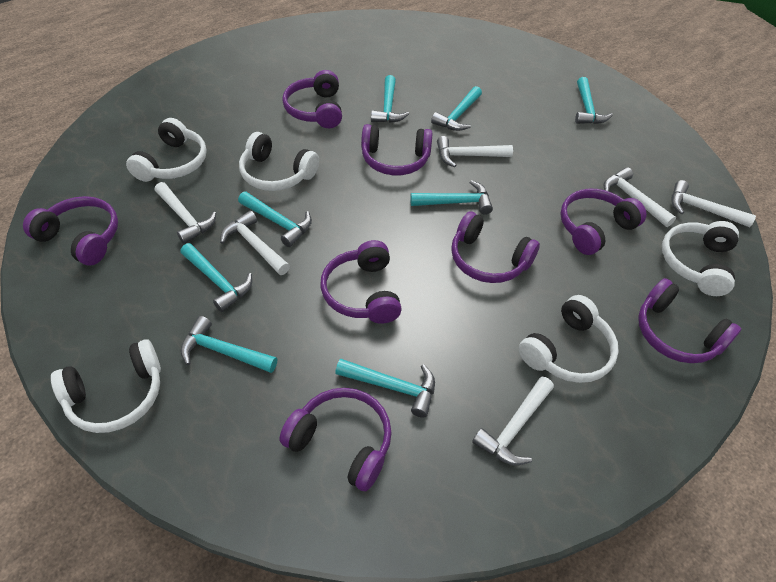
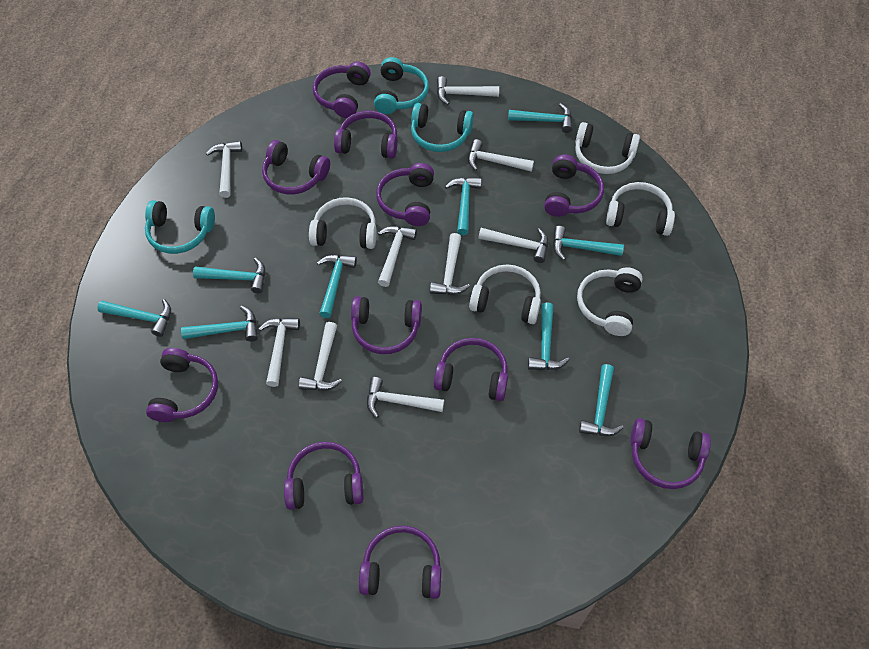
purple headphones: [23,196,118,266] [279,388,392,491] [282,70,342,128] [320,240,402,324] [361,124,432,175] [451,212,540,283] [560,189,646,255] [638,278,741,363] = 8 -> [146,348,218,422] [262,140,330,194] [284,442,363,510] [313,61,371,118] [334,111,398,159] [351,296,422,354] [359,526,441,599] [376,163,434,226] [434,338,508,401] [544,154,604,217] [630,418,711,489] = 11
turquoise hammer: [180,243,252,312] [180,316,277,373] [238,192,312,247] [335,359,435,418] [371,75,409,123] [410,180,493,215] [431,86,482,131] [575,77,613,124] = 8 -> [97,299,171,337] [181,306,258,342] [193,258,265,293] [317,255,357,318] [445,178,482,235] [508,103,572,133] [528,302,569,370] [553,226,624,260] [579,364,624,436] = 9
turquoise headphones: none = 0 -> [145,200,215,254] [374,57,429,114] [411,103,474,152] = 3
white hammer: [155,182,216,244] [220,210,290,275] [437,136,513,167] [472,377,554,465] [603,167,676,227] [671,180,756,227] = 6 -> [206,141,242,198] [259,318,300,387] [299,322,342,391] [367,377,444,418] [378,226,417,287] [430,233,470,295] [437,76,499,105] [468,139,534,172] [478,228,548,263] = 9

